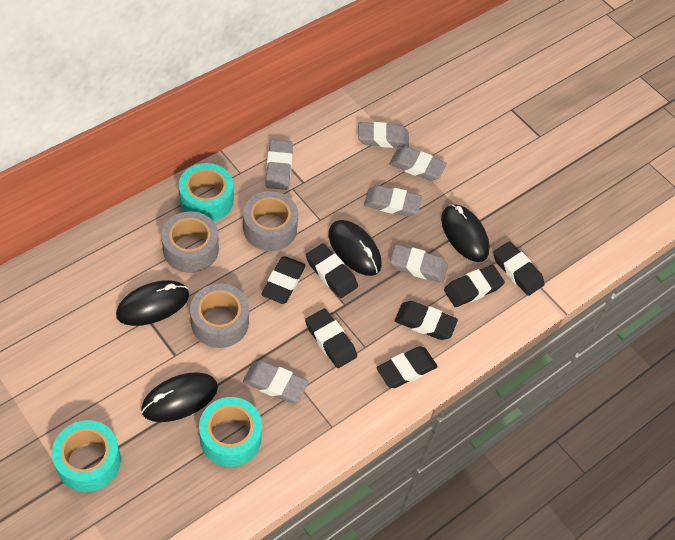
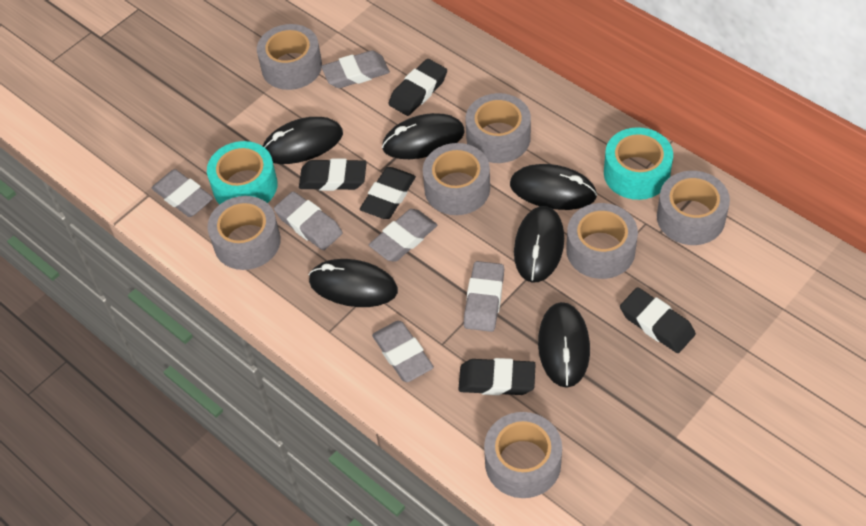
black eraser: [261,256,306,304] [305,308,357,368] [306,243,358,298] [376,346,438,388] [395,301,458,340] [444,265,505,307] [493,241,545,296] = 7 -> [299,158,367,191] [360,167,416,219] [388,59,447,116] [458,358,536,395] [620,287,696,353] = 5
black mouse: [116,280,189,326] [141,372,218,422] [328,220,382,276] [441,204,490,262] = 4 -> [263,117,343,164] [309,259,398,307] [382,113,465,159] [510,164,597,210] [514,206,564,283] [538,302,590,388] = 6
grey tape: [161,212,219,273] [190,284,249,348] [243,191,298,251] = 3 -> [208,196,281,270] [257,24,322,90] [423,143,490,215] [465,93,531,163] [484,412,562,498] [566,203,638,279] [657,171,730,245] = 7
turquoise tape: [52,420,121,492] [179,163,234,221] [199,397,262,467] = 3 -> [207,141,278,205] [604,127,673,200] = 2

